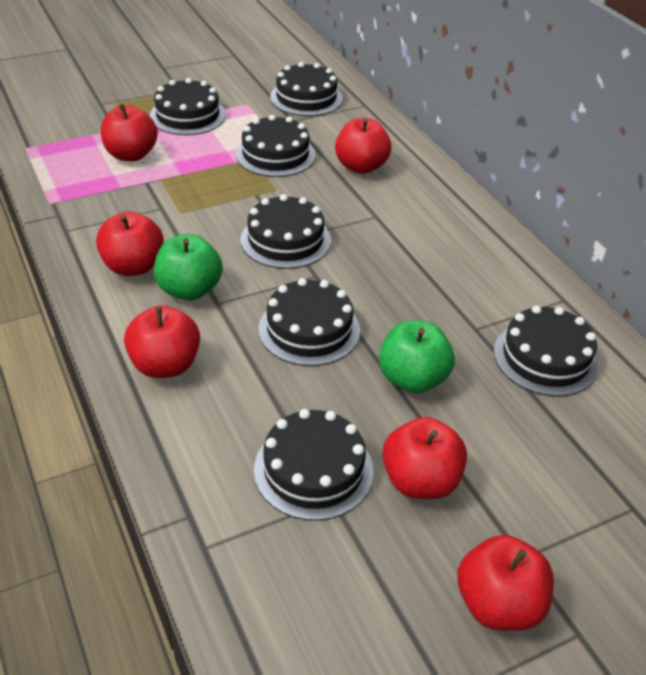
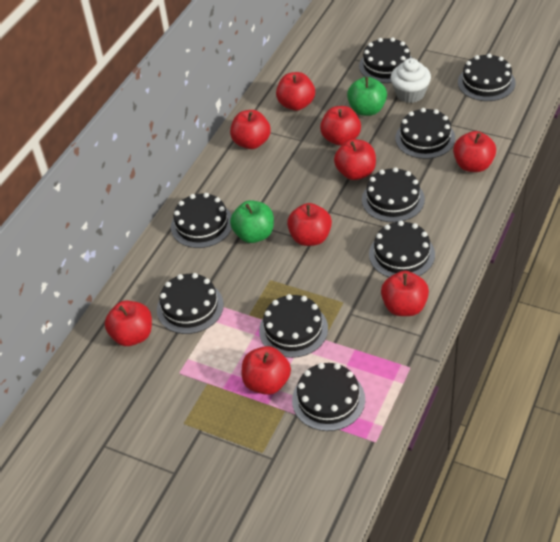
black cake: [150,78,226,135] [236,115,316,177] [240,194,331,269] [254,409,373,521] [258,278,360,366] [270,62,343,116] [494,305,599,396] = 7 -> [157,273,224,334] [171,193,232,248] [259,294,328,358] [292,363,365,431] [359,37,412,83] [362,167,425,222] [369,221,435,277] [395,108,455,159] [458,53,516,101] = 9
red apple: [96,211,164,276] [101,104,158,161] [124,306,200,378] [335,118,391,174] [382,417,467,499] [457,535,554,631] = 6 -> [105,301,152,346] [230,110,271,149] [242,346,291,395] [276,72,315,111] [287,203,332,246] [320,106,361,146] [334,139,376,180] [381,271,429,316] [453,131,496,172] = 9
white cupcake: none = 0 -> [391,58,431,103] = 1

